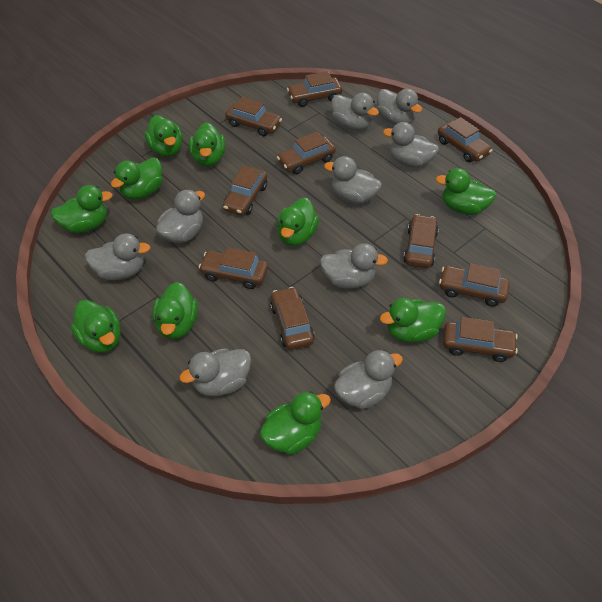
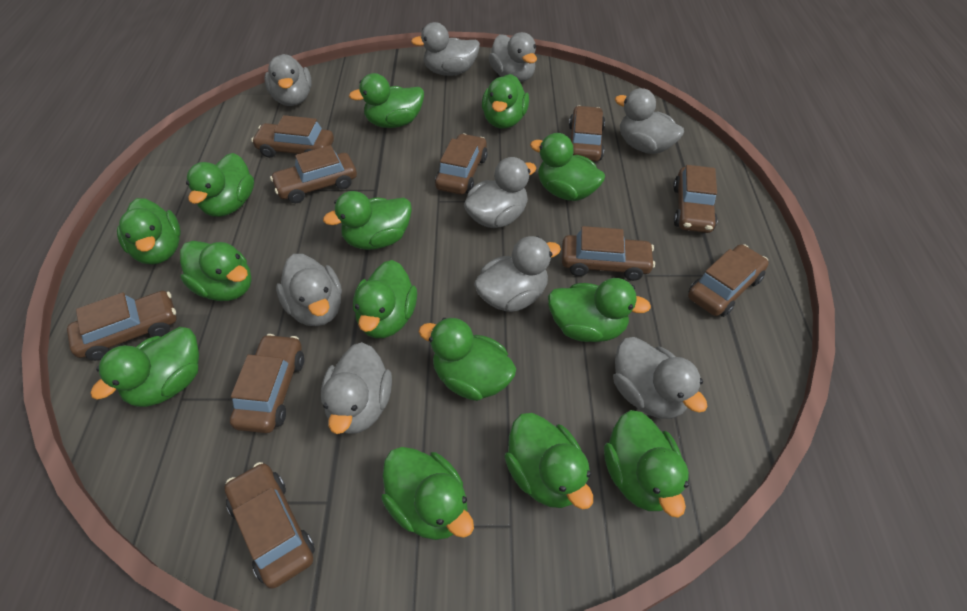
green duck: [50,185,113,233] [71,300,121,353] [111,157,163,200] [144,115,183,157] [152,282,198,339] [189,122,226,167] [260,391,331,455] [277,197,319,246] [380,298,446,342] [435,168,496,215] = 10 -> [90,327,199,407] [117,198,181,264] [180,241,252,301] [186,153,254,217] [323,191,412,250] [349,73,424,128] [353,260,417,338] [381,447,474,540] [419,318,516,401] [482,74,529,129] [504,413,593,510] [530,133,605,201] [548,278,651,342] [604,410,689,518] = 14

